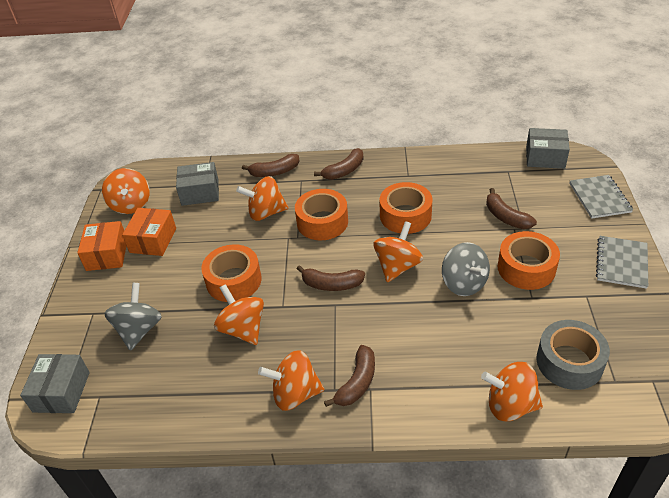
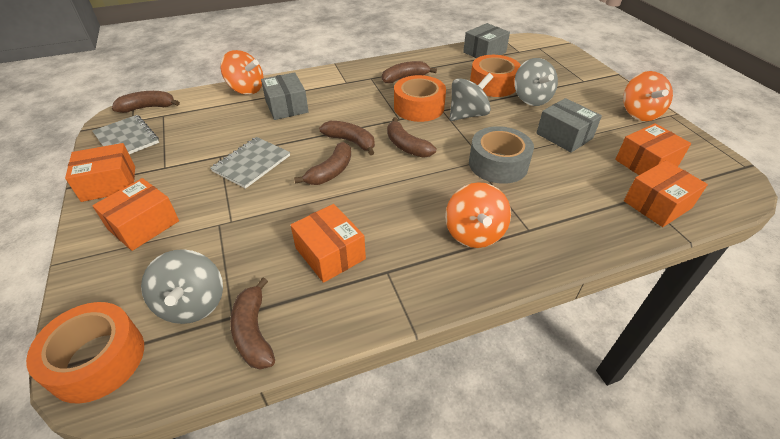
brown banana: [242,154,300,177] [296,265,365,291] [314,148,363,180] [324,345,375,407] [486,188,537,229] = 5 -> [112,91,180,113] [230,277,275,370] [294,142,351,185] [319,121,375,155] [382,61,437,83] [387,117,436,158] = 6
grey spinning top: [104,283,162,351] [442,242,490,296] = 2 -> [141,249,223,324] [450,73,493,121] [514,58,558,106] = 3
orange box: [77,221,126,271] [122,208,176,256] = 2 -> [65,143,135,202] [92,178,179,251] [291,204,366,283] [615,123,691,175] [624,160,708,227] = 5
orange spinning top: [102,168,150,214] [214,284,264,345] [236,176,289,221] [258,350,324,411] [373,221,423,282] [481,362,543,421] = 6 -> [221,50,263,95] [445,182,511,248] [623,71,673,121] = 3
orange tape: [201,244,262,302] [295,189,348,240] [379,182,433,234] [498,231,560,290] = 4 -> [26,302,144,404] [394,75,446,122] [470,55,521,97] = 3

